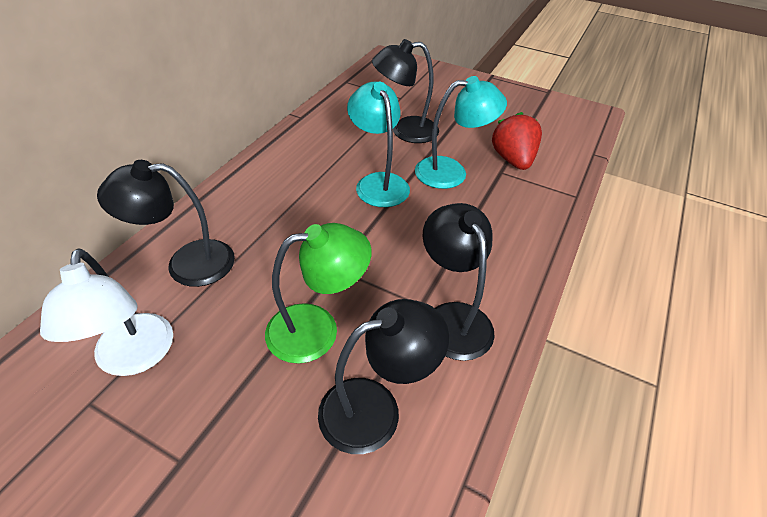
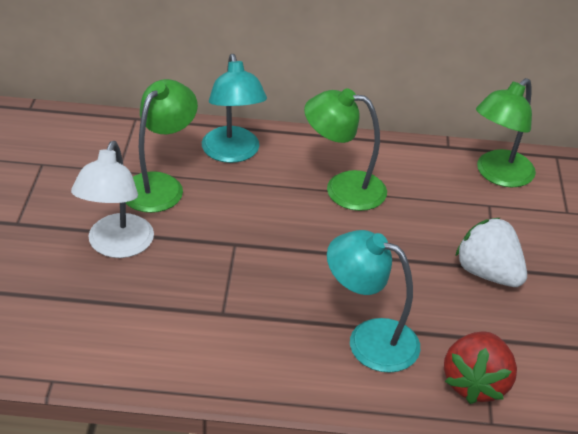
black lamp: [97,160,235,287] [318,299,449,454] [372,39,439,143] [423,203,495,361] = 4 -> none = 0
green lamp: [265,223,372,364] = 1 -> [126,79,198,213] [304,88,387,211] [476,78,536,187] = 3
white strawberry: none = 0 -> [455,218,527,287] = 1

